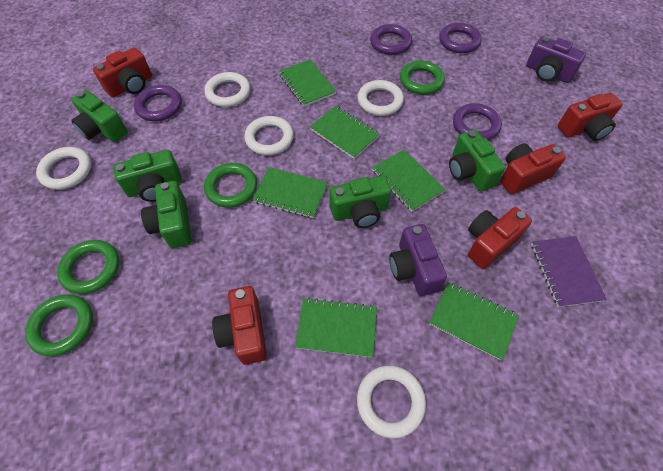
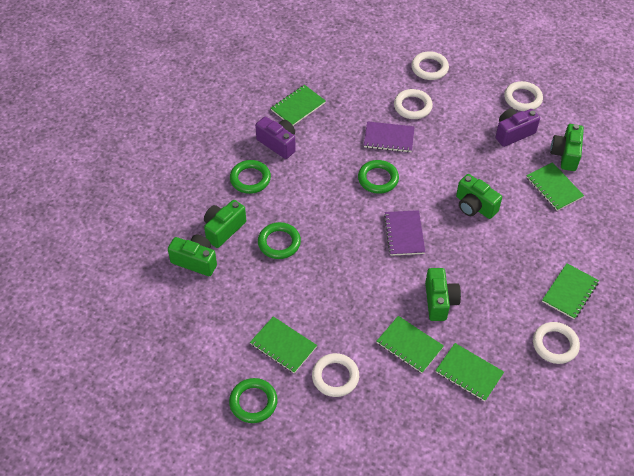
purple notebook: [531,236,607,307] = 1 -> [364,121,415,152] [384,210,425,256] = 2
purple ring: [134,85,182,121] [370,24,412,55] [439,23,482,53] [453,103,502,140] = 4 -> none = 0
red camera: [93,47,152,98] [212,286,267,365] [468,207,532,269] [500,143,566,194] [558,93,623,141] = 5 -> none = 0

